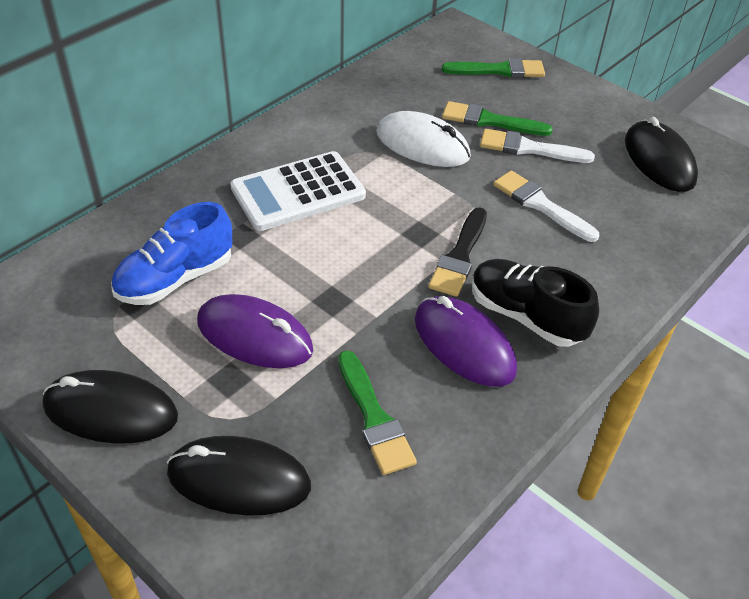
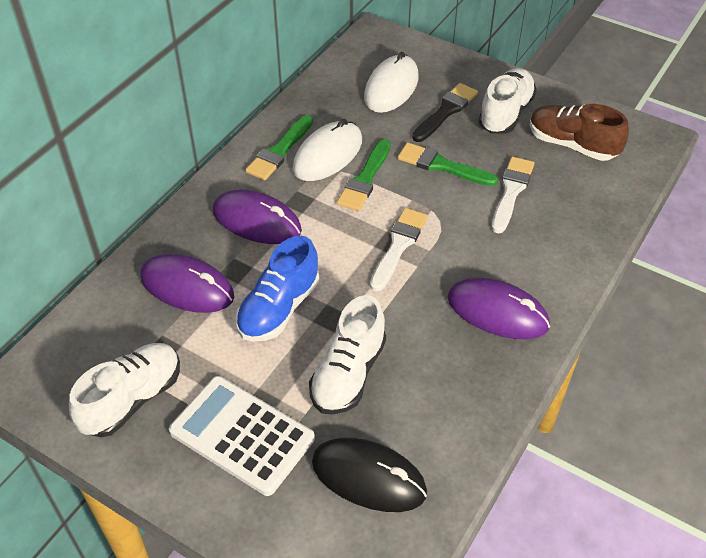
black mouse: [43,370,178,443] [167,436,311,516] [625,117,698,192] = 3 -> [312,438,427,512] = 1
black shoe: [472,259,599,347] = 1 -> none = 0
brown shoe: none = 0 -> [529,104,629,161] = 1
purple mouse: [197,294,313,368] [415,296,517,387] = 2 -> [140,254,234,313] [213,190,302,244] [447,278,550,339] = 3
white mouse: [376,111,471,167] = 1 -> [292,119,362,181] [364,52,419,113] = 2
white shoe: none = 0 -> [69,343,180,437] [309,295,386,415] [478,68,537,134] = 3

